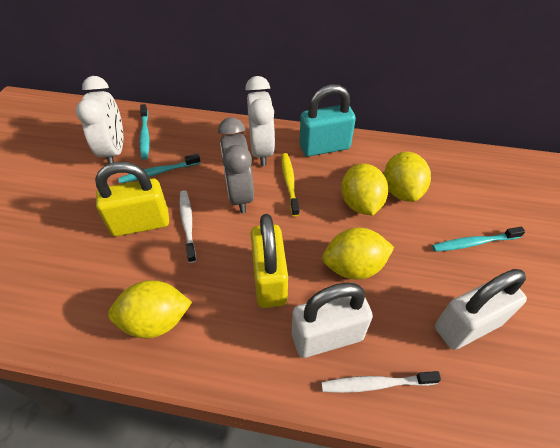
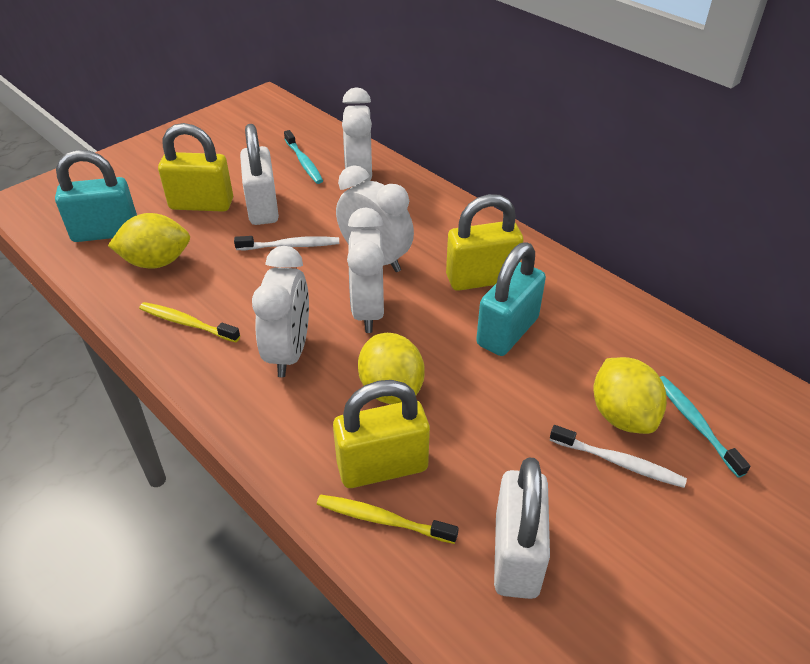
grey clock: [218,117,254,213] = 1 -> none = 0
turquoise padlock: [299,84,356,157] = 1 -> [55,150,137,242] [476,242,546,356] = 2
turquoise toothbrush: [118,153,200,183] [139,104,149,160] [432,227,525,252] = 3 -> [284,130,323,184] [660,376,750,478] = 2
white clock: [76,76,123,164] [245,76,275,166] = 2 -> [252,246,309,377] [336,165,414,272] [342,87,372,181] [347,208,384,333] = 4
yellow lemon: [108,280,192,339] [322,228,394,280] [341,163,388,215] [384,152,431,202] = 4 -> [108,213,190,269] [358,333,425,404] [593,357,667,434] = 3
yellow padlock: [95,162,169,236] [251,214,288,308] = 2 -> [158,123,233,212] [333,380,430,488] [446,194,524,291] = 3
yellow toothbrush: [282,153,300,216] = 1 -> [139,302,240,343] [317,495,459,544] = 2

